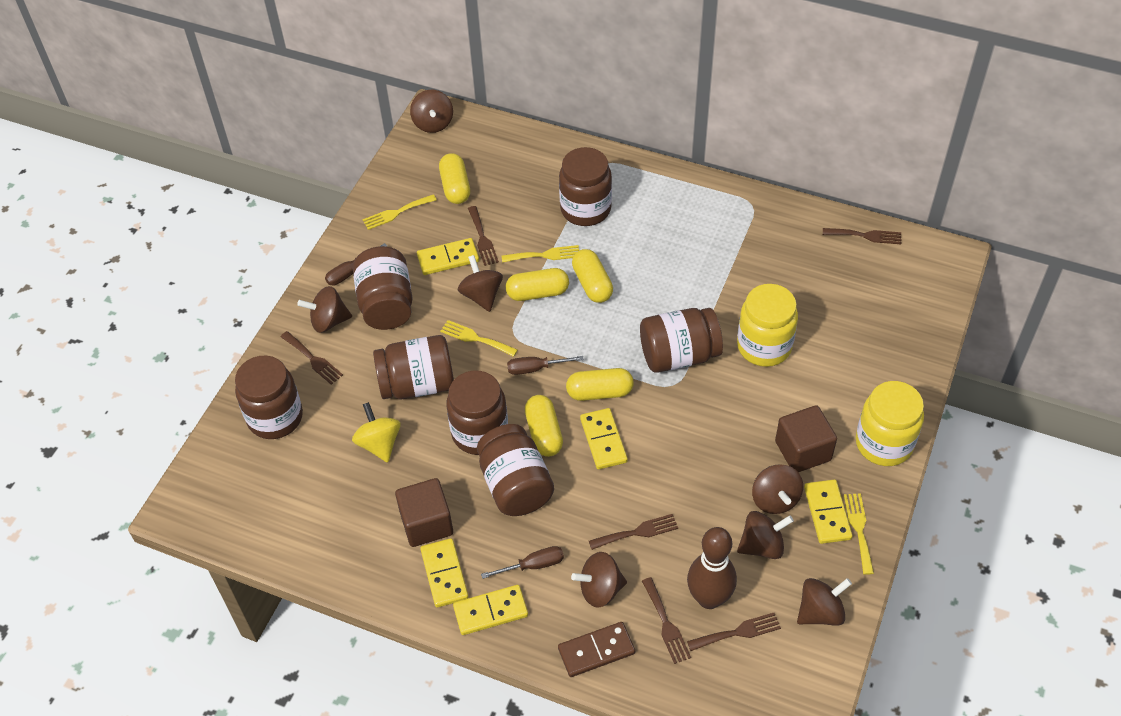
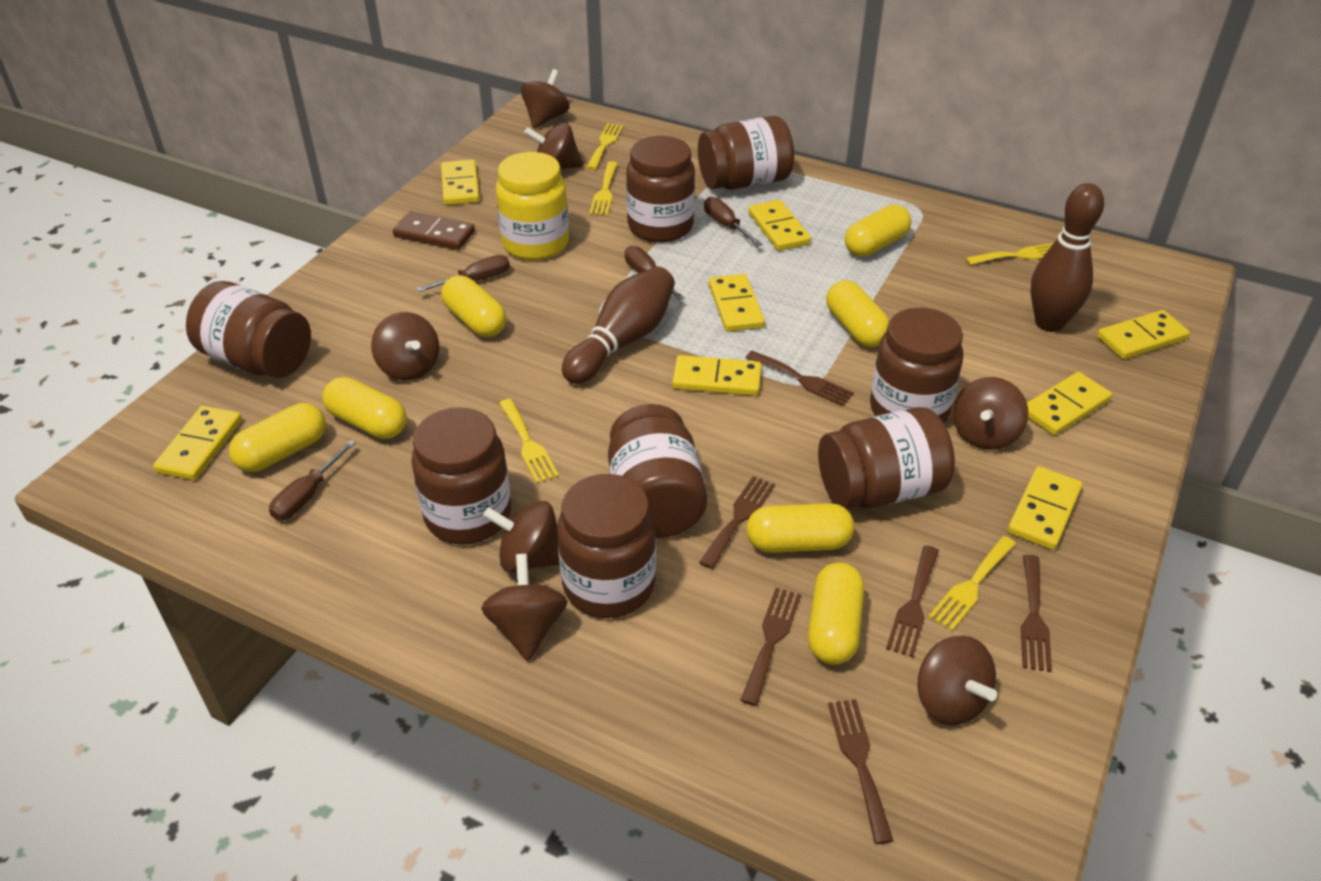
brown bowling pin: [687,527,737,609] = 1 -> [562,267,675,384] [1031,183,1104,332] = 2
brown cube: [395,478,453,547] [775,405,837,472] = 2 -> none = 0
brown jar: [235,356,303,439] [353,246,413,330] [373,335,454,399] [446,371,508,455] [477,424,554,516] [559,147,612,226] [640,308,723,373] = 7 -> [186,281,311,378] [411,407,511,544] [557,474,656,618] [608,404,707,538] [626,136,695,242] [698,116,794,190] [818,407,955,509] [870,308,963,423] = 8
brown screwdriver: [325,243,387,285] [481,546,564,579] [507,356,584,375] = 3 -> [269,440,356,521] [417,255,510,292] [625,246,684,300] [704,197,763,246] = 4
yellow capsule: [439,153,470,204] [506,268,569,301] [525,395,563,457] [566,368,634,401] [572,249,613,303] = 5 -> [229,403,326,472] [322,377,406,439] [441,276,506,337] [746,503,854,553] [808,562,864,665] [826,280,890,347] [845,205,911,257] = 7
yellow domino: [417,238,479,275] [420,538,469,607] [453,585,528,635] [580,408,628,469] [804,480,853,544] = 5 -> [153,406,242,480] [441,159,480,205] [672,355,762,396] [709,274,765,332] [748,200,811,251] [1008,466,1083,550] [1027,372,1112,435] [1097,310,1190,359] = 8
yellow fork: [362,194,437,230] [440,320,518,357] [502,245,579,263] [844,493,874,575] = 4 -> [499,399,559,484] [586,123,624,170] [589,161,618,216] [929,536,1016,631] [965,243,1053,265] = 5
yellow jar: [737,284,798,367] [856,381,924,466] = 2 -> [496,152,569,260] = 1
yellow spinning top: [352,402,400,463] = 1 -> none = 0

